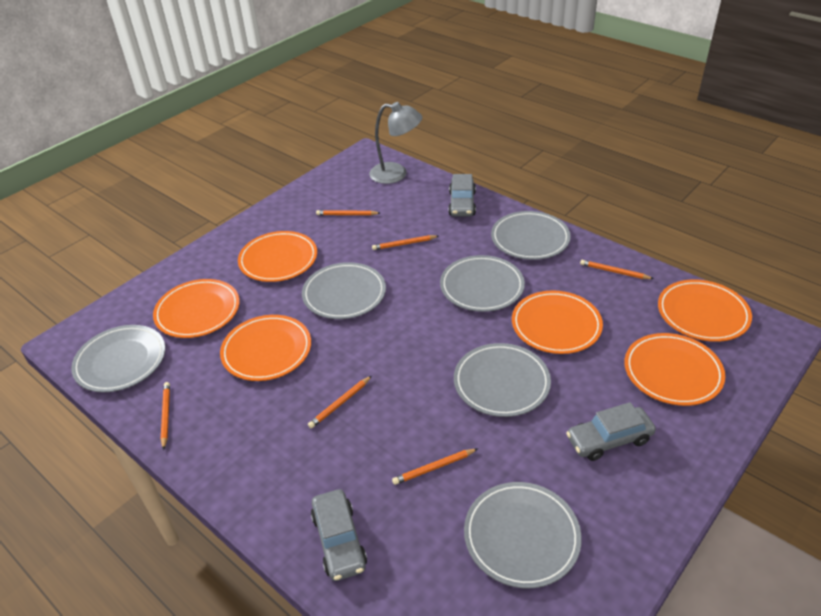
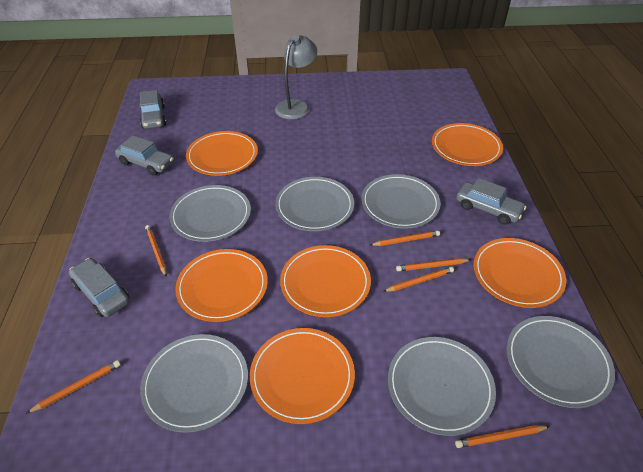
grey car: [311,489,367,581] [448,174,476,217] [566,402,656,461] = 3 -> [69,258,130,317] [115,135,174,176] [139,90,166,129] [456,178,526,225] = 4

